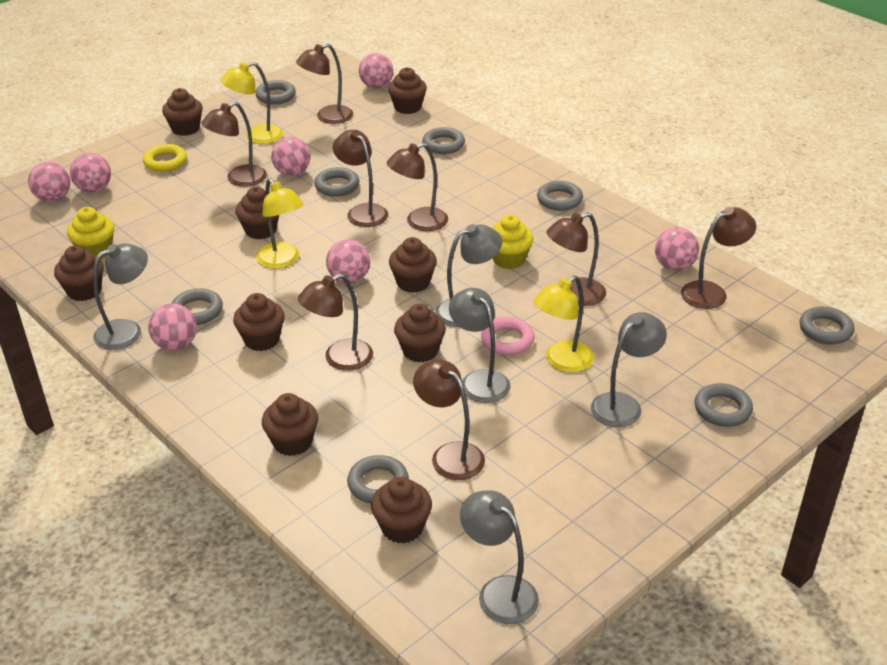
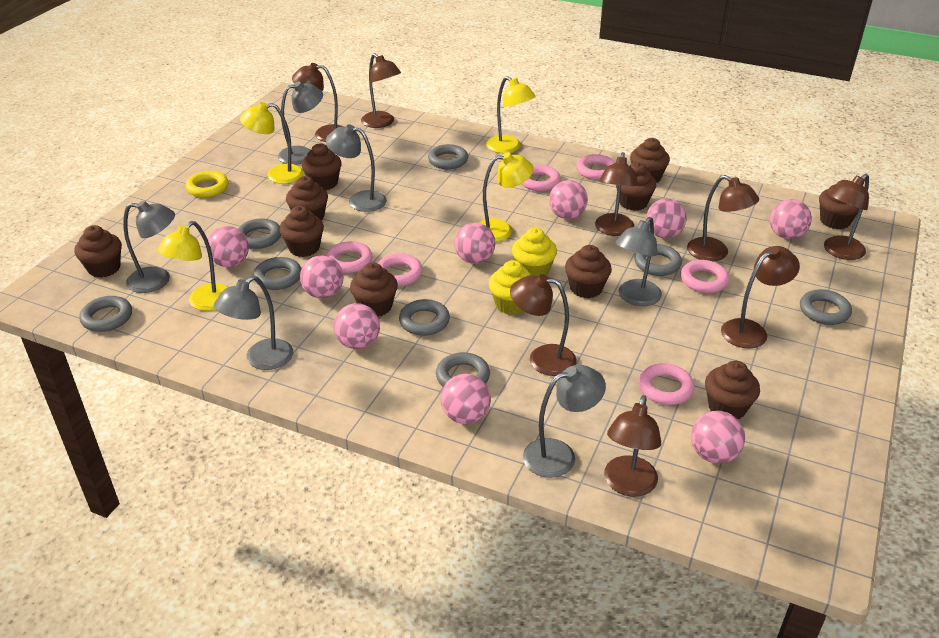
brown cupcake: [54,245,104,301] [162,88,203,136] [233,293,285,351] [235,187,279,239] [262,393,318,456] [371,477,432,544] [388,67,427,114] [389,237,437,293] [394,304,446,362] = 9 -> [74,225,122,278] [280,206,324,257] [286,176,328,220] [302,143,342,190] [350,262,398,316] [565,245,612,298] [616,162,657,211] [630,138,670,183] [705,361,760,419] [819,180,859,229] = 10
grey lamp: [93,243,148,350] [435,224,502,327] [449,288,511,403] [460,490,539,624] [591,312,667,427] = 5 -> [124,201,175,293] [214,276,293,370] [278,81,323,165] [326,124,387,212] [523,365,606,478] [616,217,662,306] = 6
pink ball: [28,162,70,202] [70,153,111,193] [148,303,197,351] [271,137,310,176] [326,239,370,283] [359,53,393,89] [655,227,699,271] = 7 -> [207,226,249,267] [300,255,343,299] [334,303,380,349] [441,374,491,424] [454,223,495,264] [549,180,588,219] [646,199,687,238] [691,411,745,464] [770,199,812,239] = 9
pink ring: [481,317,535,355] = 1 -> [326,241,372,273] [378,254,423,286] [522,165,561,191] [576,154,615,180] [639,363,694,405] [680,260,729,293] = 6
yellow lamp: [220,62,283,144] [256,178,304,268] [533,275,594,372] = 3 -> [157,221,228,311] [240,102,304,184] [478,152,534,242] [486,76,535,153] = 4

